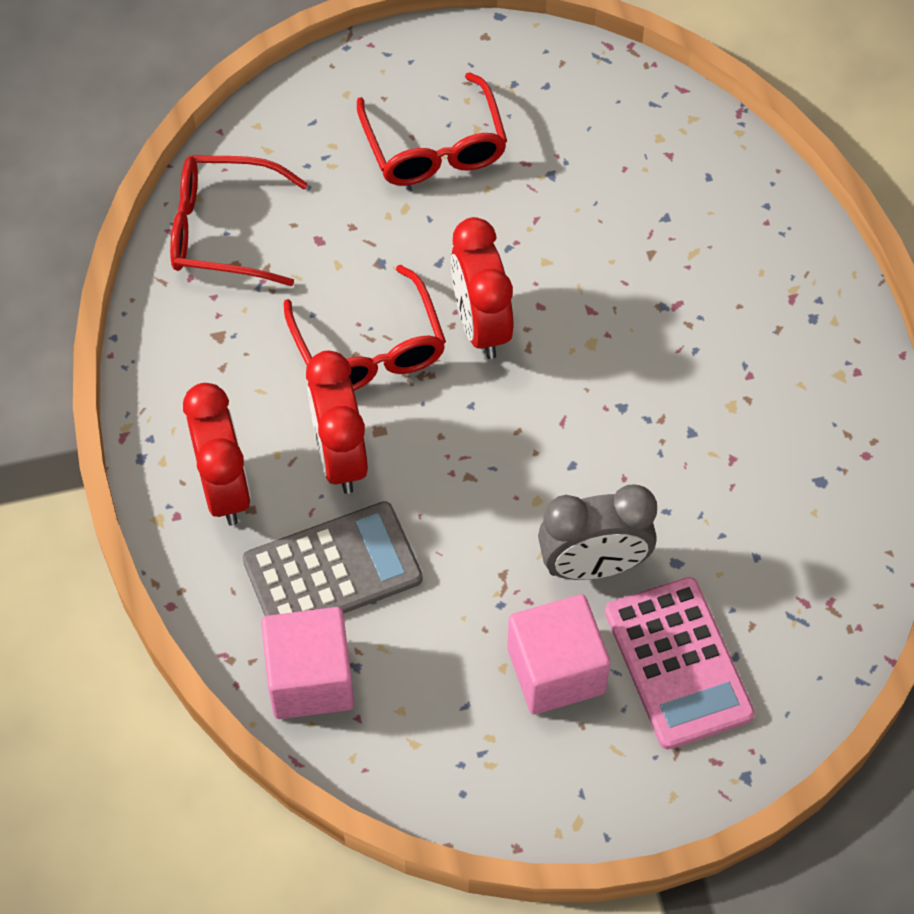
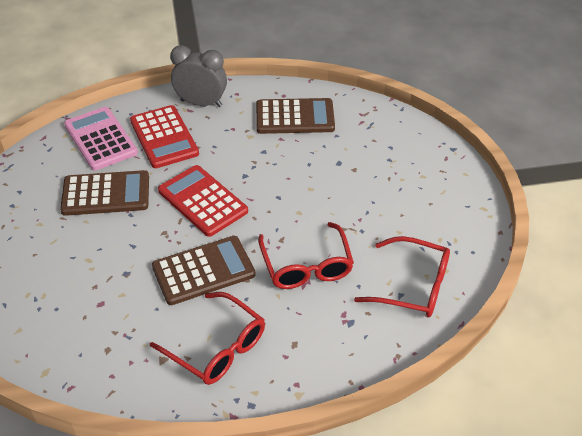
brown calculator: none = 0 -> [60,170,149,216] [152,236,256,305] [256,98,335,134] = 3
grey calculator: [243,501,423,616] = 1 -> none = 0
pink cube: [261,607,354,719] [507,594,610,714] = 2 -> none = 0
red calculator: none = 0 -> [130,105,199,168] [158,165,248,237] = 2
red clock: [183,383,251,526] [306,351,368,494] [451,217,513,359] = 3 -> none = 0

